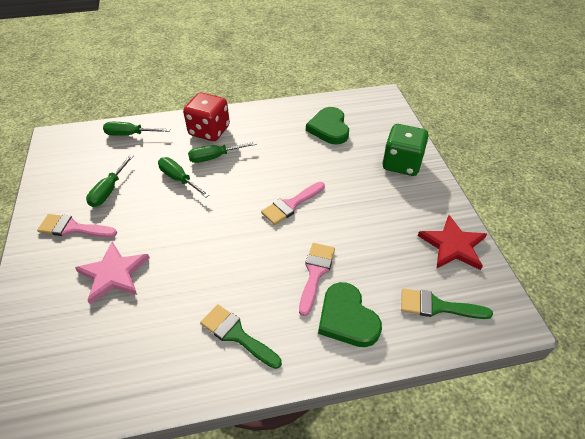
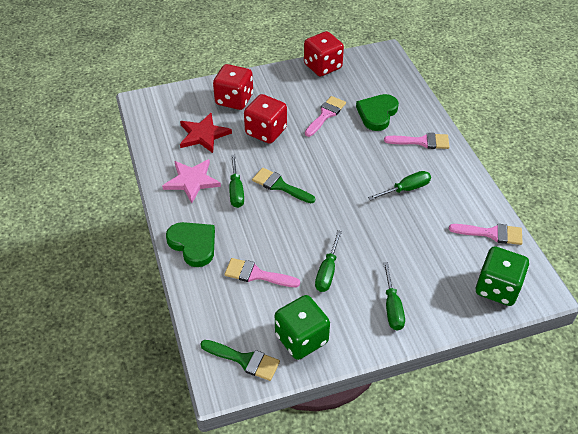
green dice: [382,124,429,176] = 1 -> [275,295,330,360] [476,246,529,306] = 2
pink brush: [37,214,117,237] [261,182,325,225] [299,243,335,316] = 3 -> [225,258,300,287] [305,96,346,137] [384,133,449,149] [449,224,523,245] = 4
red dice: [183,92,230,141] = 1 -> [213,64,253,110] [244,94,287,144] [304,31,344,76] = 3

